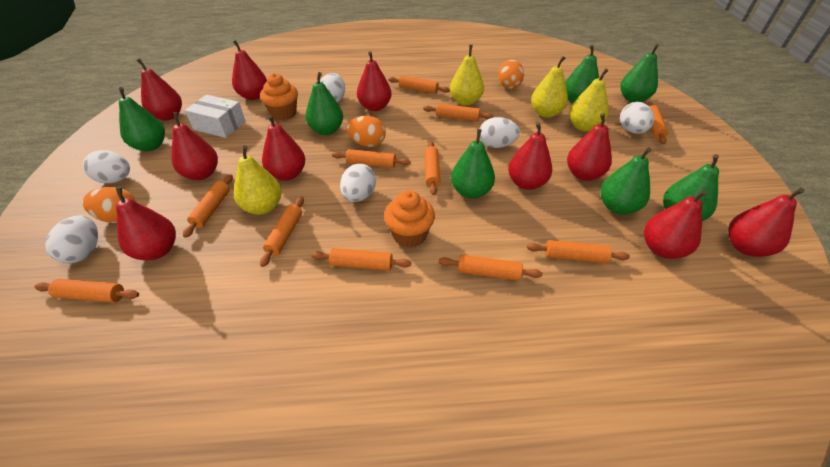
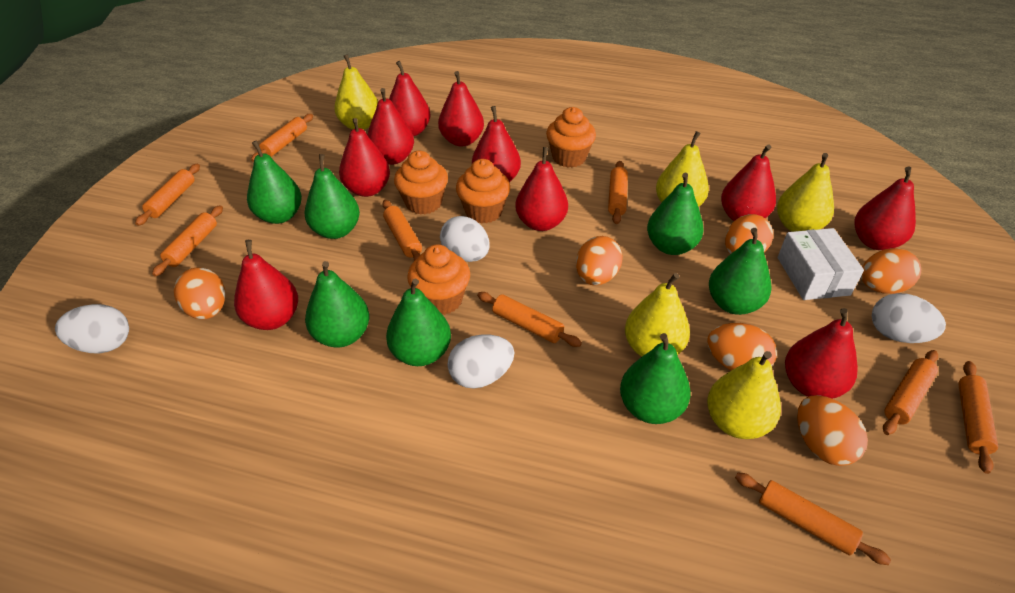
orange cupcake: [260,73,298,120] [384,190,435,248] = 2 -> [394,151,448,215] [407,244,470,315] [456,159,510,223] [546,107,596,168] = 4
orange egg: [82,187,137,223] [346,116,386,147] [498,59,524,89] = 3 -> [174,268,225,320] [576,236,623,285] [707,323,777,370] [725,214,773,254] [797,395,868,466] [861,248,921,294] = 6
orange rolling pin: [34,279,139,303] [183,174,233,238] [260,196,304,267] [311,248,411,271] [332,149,411,168] [388,75,450,94] [423,104,493,121] [424,141,441,195] [439,255,542,281] [527,240,630,263] [647,102,668,144] = 11 -> [135,164,200,226] [152,205,223,276] [251,114,313,162] [382,200,422,261] [477,292,582,347] [608,161,628,224] [735,473,891,565] [883,350,938,435] [958,361,998,474] = 9
white egg: [45,215,98,264] [83,150,130,183] [320,73,345,102] [340,164,376,202] [480,117,520,148] [620,102,654,134] = 6 -> [55,304,129,353] [440,216,490,262] [447,334,514,389] [872,293,946,343] = 4
yellow pear: [234,145,282,215] [450,45,484,106] [531,56,568,118] [569,68,609,131] = 4 -> [334,54,378,130] [625,273,690,357] [656,131,709,207] [707,351,781,439] [777,153,834,232] = 5

